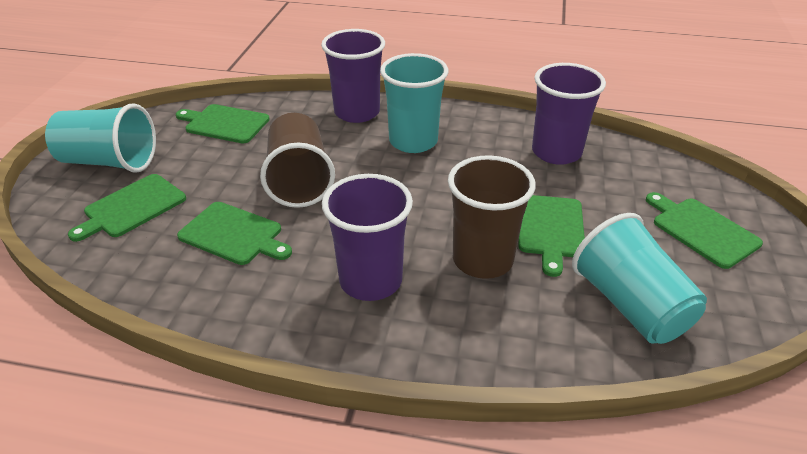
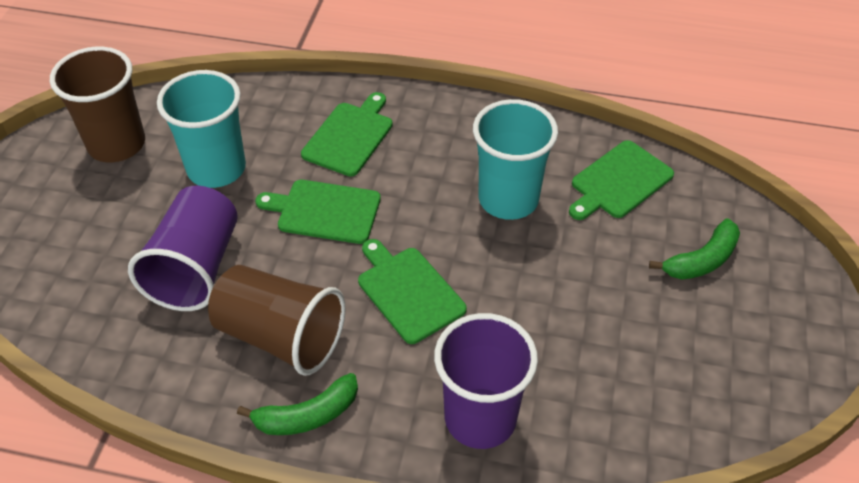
green banana: none = 0 -> [237,373,358,435] [649,218,740,280] = 2
green cutting board: [68,174,186,242] [176,104,270,143] [177,202,292,265] [519,195,585,277] [646,192,763,269] = 5 -> [255,180,381,244] [301,92,393,177] [358,239,467,344] [569,140,674,220] = 4
purple cup: [321,29,385,123] [322,174,413,301] [532,63,606,165] = 3 -> [128,186,238,311] [434,313,538,449] = 2
turquoise cup: [45,103,156,173] [380,53,448,153] [572,213,707,344] = 3 -> [157,70,246,188] [473,99,558,220] = 2

